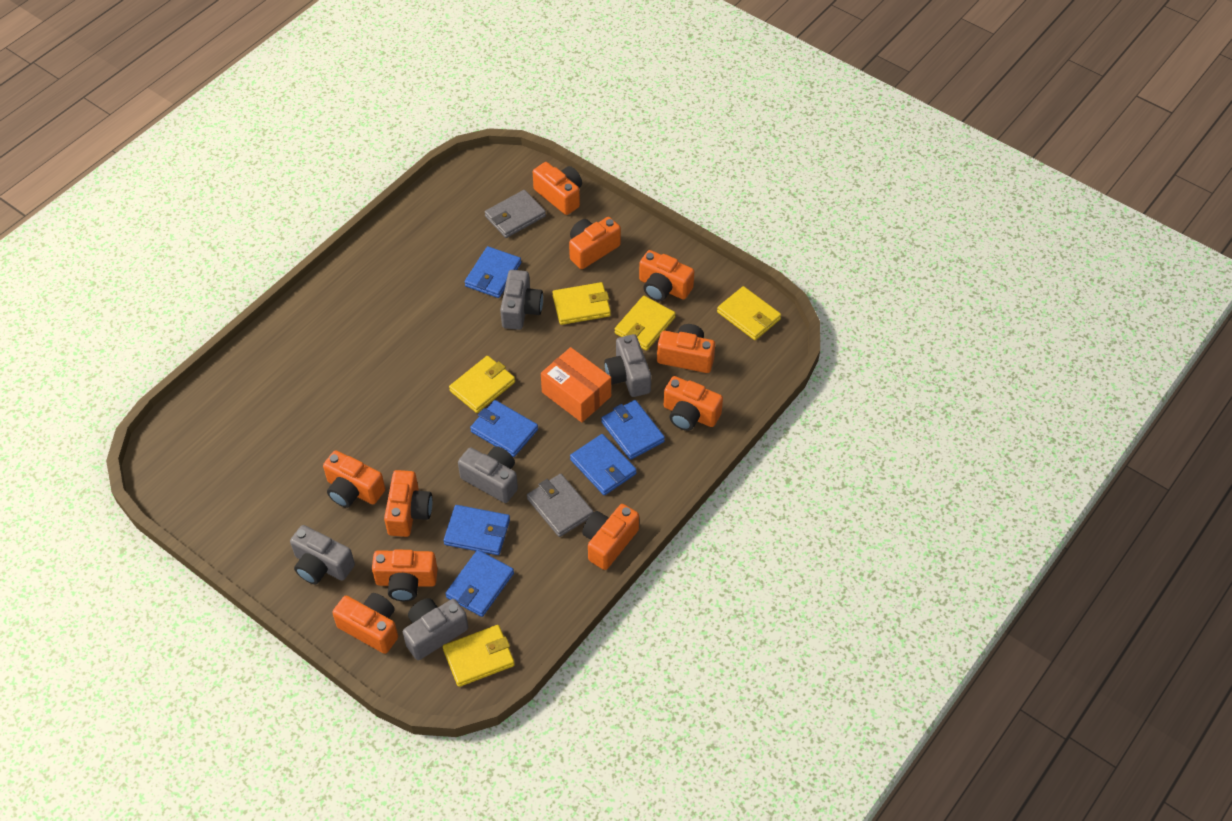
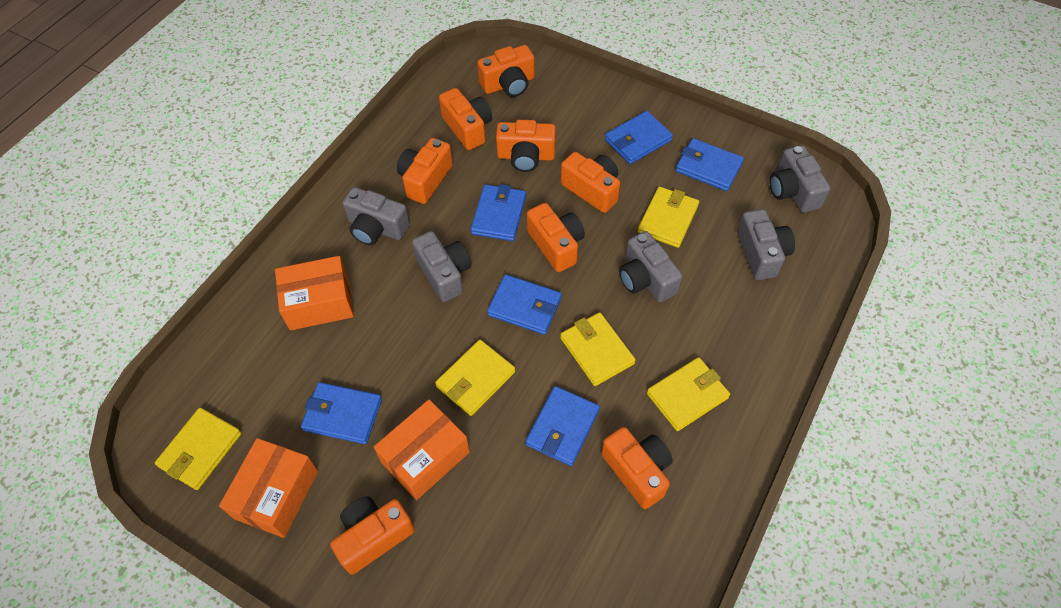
grey wallet: [485,190,546,238] [527,474,593,537] = 2 -> none = 0
orange box: [541,347,611,422] = 1 -> [219,438,318,538] [275,256,354,331] [374,400,470,500] = 3
orange camera: [323,450,385,508] [332,593,398,654] [372,550,438,601] [384,470,432,537] [533,162,582,215] [569,217,621,269] [582,504,639,570] [639,250,694,302] [657,324,715,373] [664,376,723,431] = 10 -> [330,496,415,575] [397,138,453,204] [439,88,492,150] [477,45,535,97] [496,120,556,172] [527,203,585,272] [561,152,620,213] [601,427,673,509] = 8

